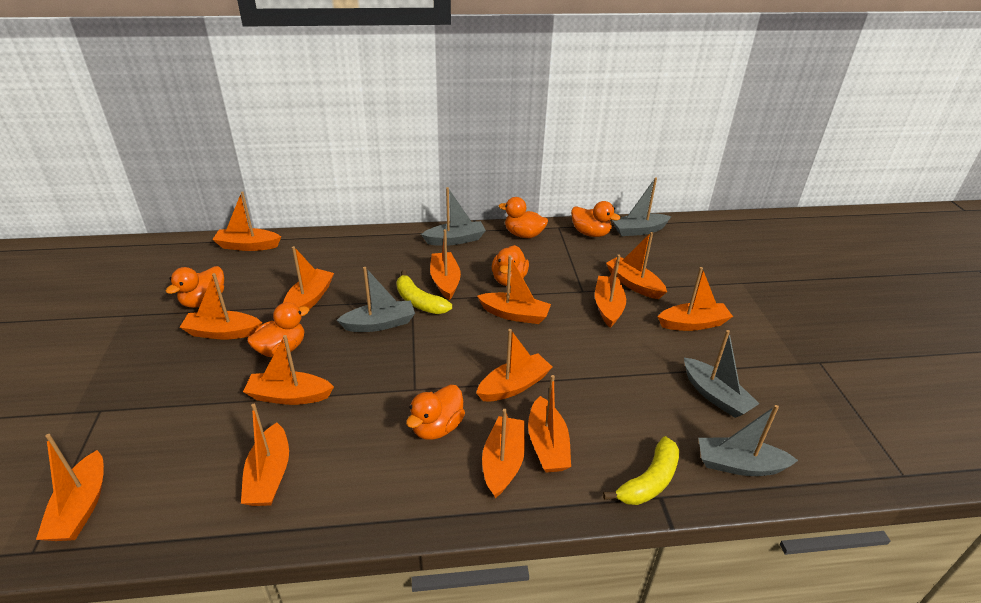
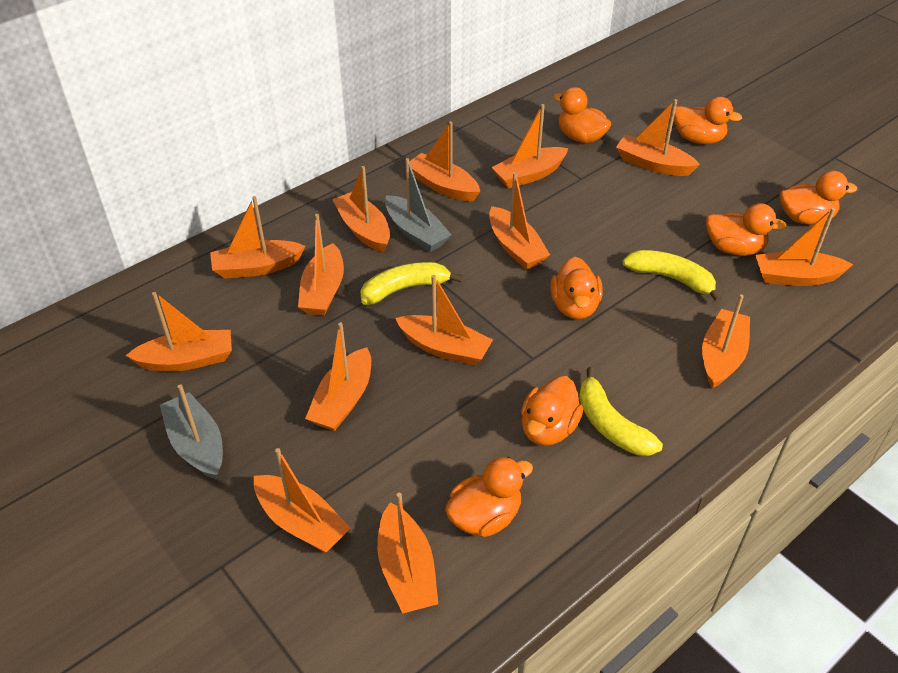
grey boat: [337,267,415,332] [421,187,486,246] [612,178,672,236] [684,330,760,418] [699,405,798,476] = 5 -> [160,384,223,479] [385,158,451,252] = 2
orange duck: [166,266,224,308] [247,302,309,357] [406,385,465,440] [492,245,529,286] [499,197,548,238] [571,201,621,237] = 6 -> [445,457,533,537] [521,376,583,446] [550,257,603,319] [553,87,611,143] [674,97,742,144] [706,203,787,256] [780,171,857,225] = 7
yellow banana: [397,270,452,314] [603,436,679,505] = 2 -> [360,262,462,305] [579,367,663,456] [623,250,722,303] = 3

